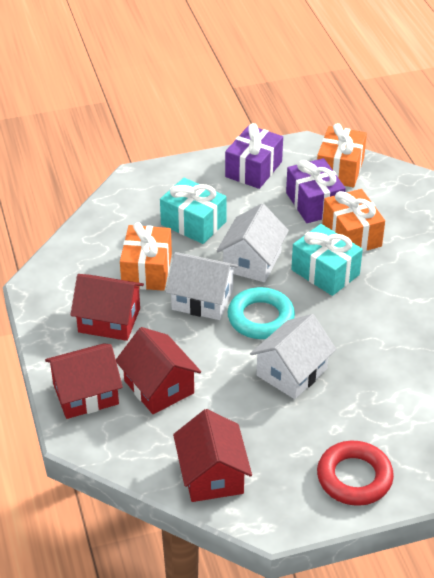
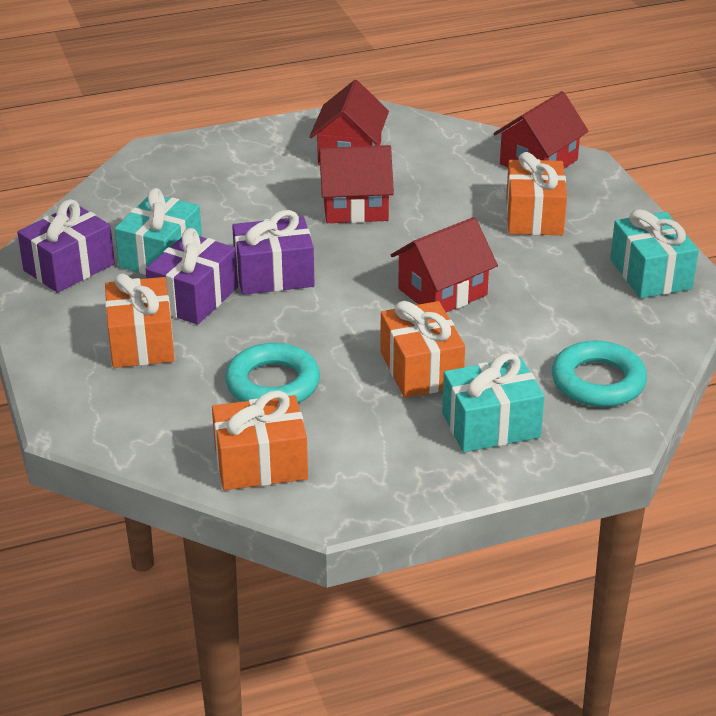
orange gift: [120,222,172,291] [317,123,367,187] [322,189,385,252] = 3 -> [105,273,175,368] [212,391,308,490] [380,301,465,398] [506,152,567,235] = 4
purple gift: [225,123,283,189] [286,158,346,223] = 2 -> [17,199,115,293] [145,228,238,325] [232,210,315,295] = 3
red ring: [317,441,394,506] = 1 -> none = 0
turquoise gift: [160,178,227,244] [291,224,363,296] = 2 -> [115,188,202,275] [442,353,545,452] [610,209,699,298] = 3
turquoise ring: [228,287,295,339] = 1 -> [225,343,320,403] [552,340,647,407] = 2
white house: [166,252,238,320] [217,204,289,282] [250,314,336,399] = 3 -> none = 0

